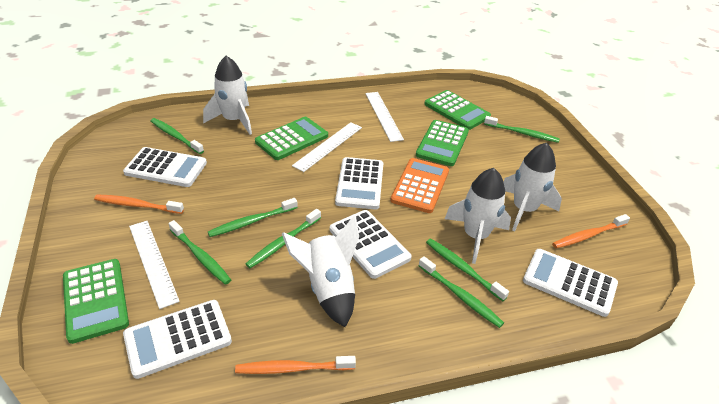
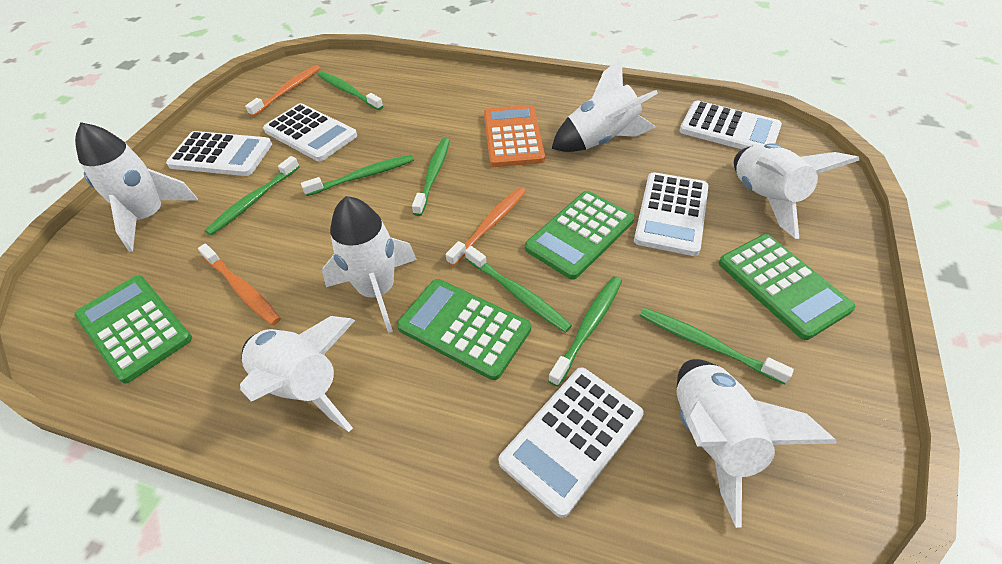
white rocket: [203,56,252,135] [282,215,359,327] [445,168,511,264] [503,143,562,231] = 4 -> [75,122,198,252] [240,316,355,432] [322,196,417,333] [552,57,658,152] [676,359,837,528] [734,143,859,239] = 6
white ruler: [129,221,180,309] [292,122,362,172] [366,92,404,142] = 3 -> none = 0

